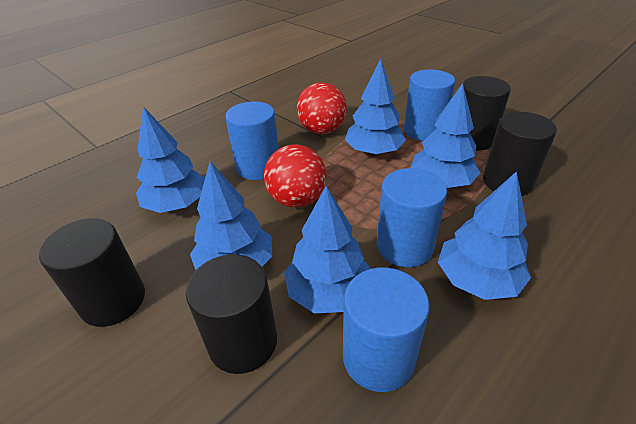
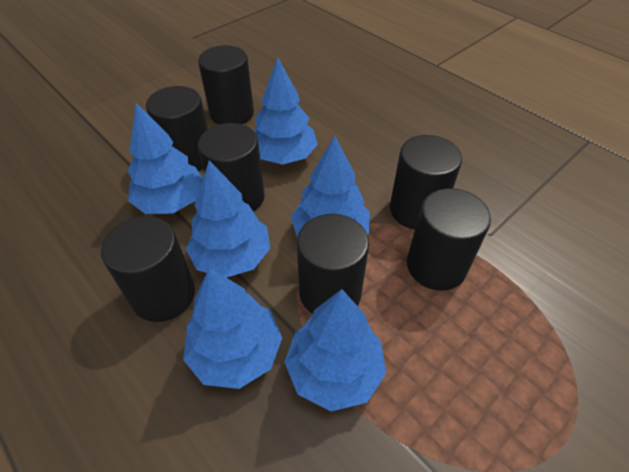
black cylinder: [39,218,145,327] [186,254,277,374] [463,76,511,150] [483,112,557,196] = 4 -> [101,216,195,322] [146,86,208,171] [198,45,254,125] [198,123,265,212] [297,214,369,314] [390,135,462,229] [407,188,491,291] = 7
blue cylinder: [225,102,279,180] [343,268,429,392] [377,168,447,267] [404,69,455,141] = 4 -> none = 0
red ball: [264,144,327,207] [297,83,347,134] = 2 -> none = 0

